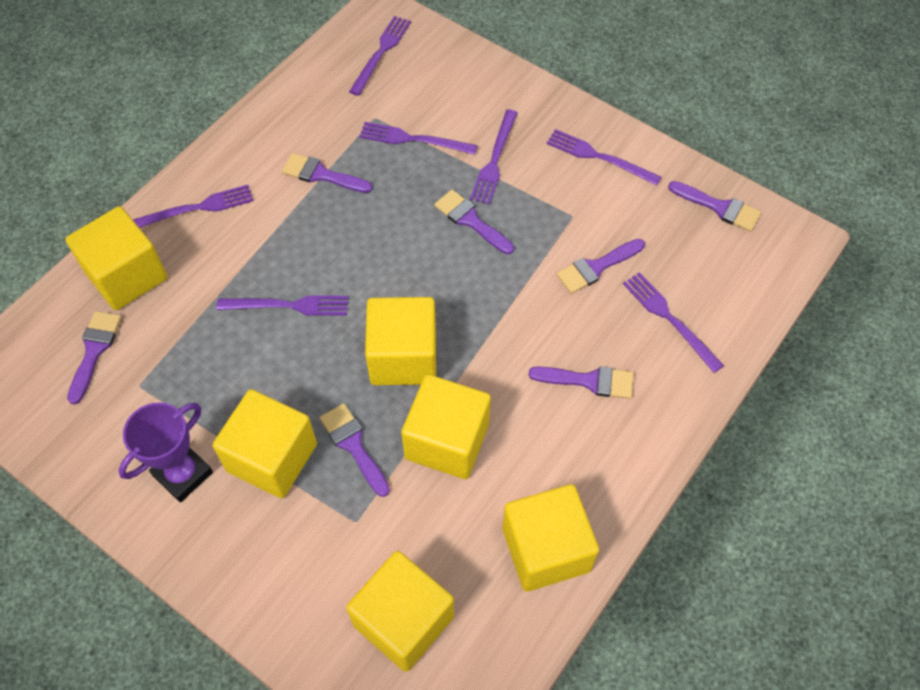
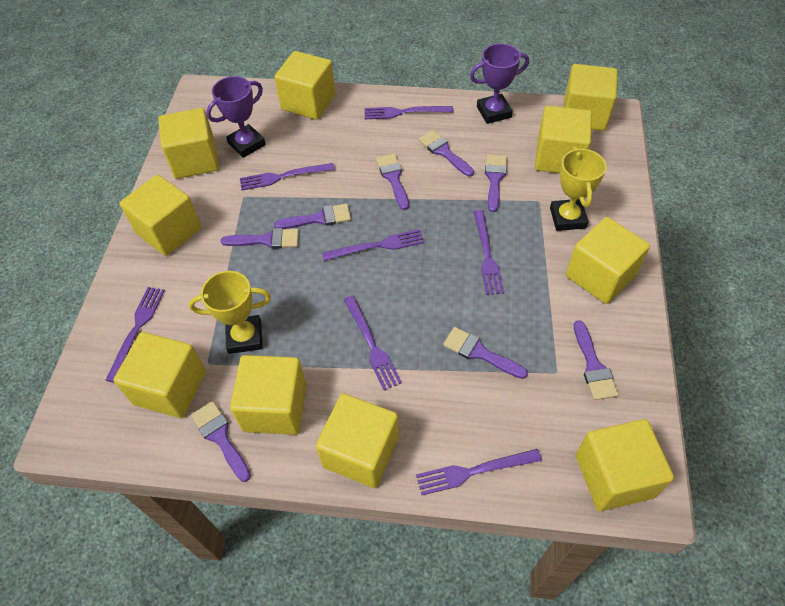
purple brush: [67,311,122,405] [282,153,373,193] [319,403,390,497] [434,190,514,254] [528,366,634,399] [556,239,645,294] [668,181,761,232] = 7 -> [191,401,251,482] [221,228,299,249] [274,204,351,229] [376,154,409,210] [418,130,474,177] [443,327,528,379] [485,155,507,212] [574,320,618,400] = 8
purple trophy: [118,402,213,502] = 1 -> [206,76,266,158] [470,43,529,124] = 2
yellow cube: [66,206,167,310] [213,389,317,498] [346,551,454,672] [365,297,436,385] [401,374,491,479] [502,484,599,591] = 6 -> [113,332,206,418] [120,175,201,256] [158,108,219,179] [230,355,307,435] [274,51,335,120] [316,393,399,488] [535,106,592,173] [563,64,618,131] [566,217,650,304] [576,419,674,511] = 10
yellow trophy: none = 0 -> [189,271,271,354] [550,147,607,231] = 2

